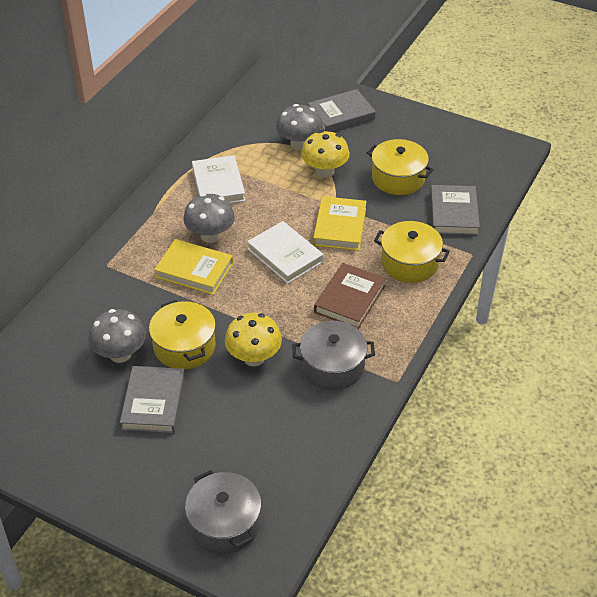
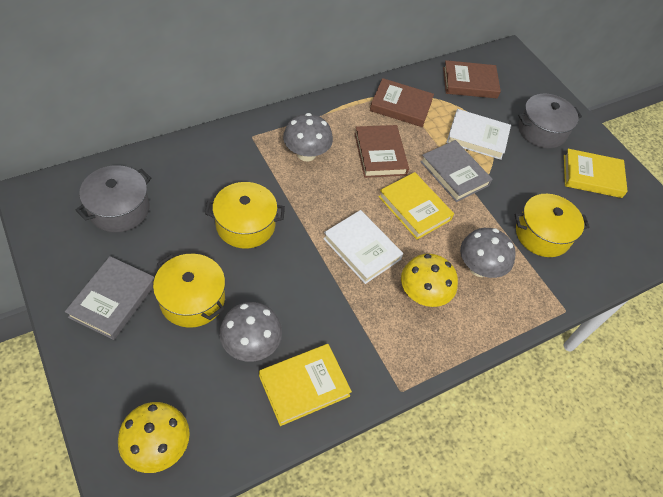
brown book: [314,263,386,329] = 1 -> [355,125,409,178] [370,78,434,127] [443,60,501,98] = 3
grey book: [120,366,185,433] [308,89,376,132] [430,185,480,235] = 3 -> [65,256,155,340] [420,140,493,202] = 2
yellow book: [154,239,233,295] [313,196,367,251] = 2 -> [259,344,352,426] [378,172,454,240] [564,149,628,198] = 3

